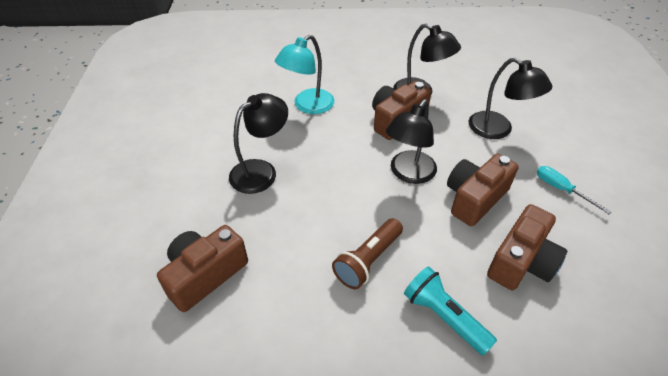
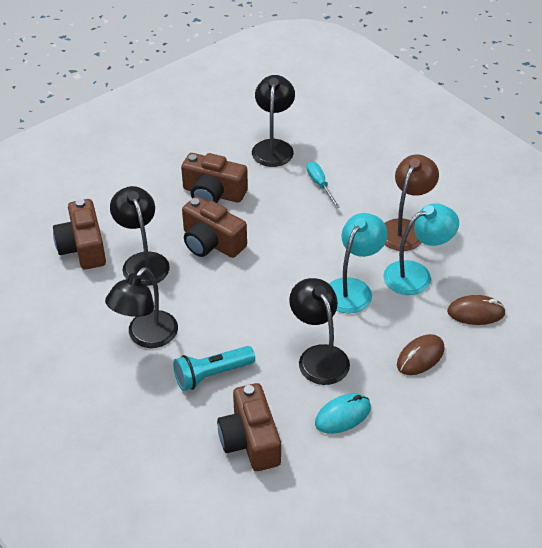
brown flashlight: [332,218,403,289] = 1 -> none = 0
brown lamp: none = 0 -> [385,154,439,251] = 1
brown mouse: none = 0 -> [397,334,444,375] [447,295,506,325] = 2
turquoise lamp: [275,35,335,114] = 1 -> [329,213,388,314] [383,203,459,295] = 2
turquoise mouse: none = 0 -> [315,393,371,434] = 1

